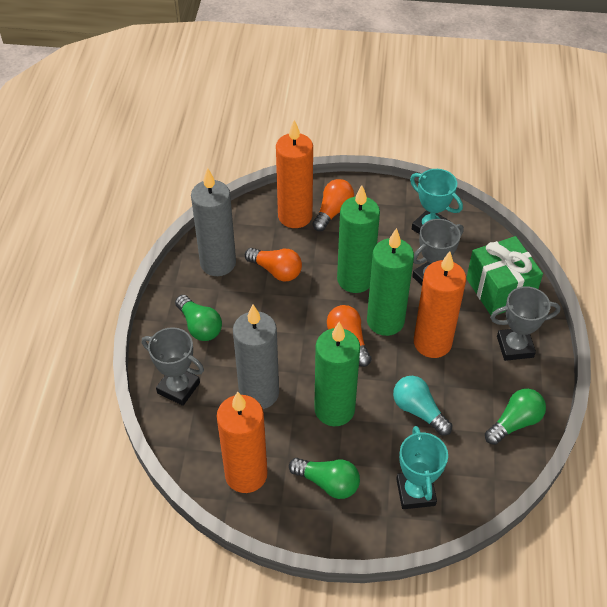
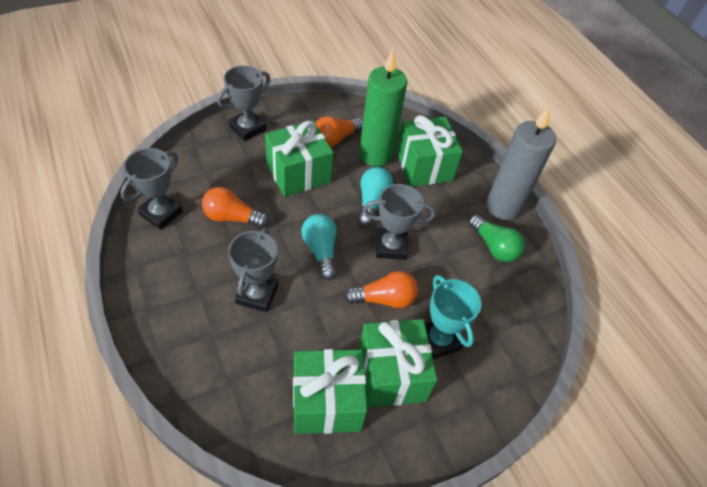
green candle: [314,322,360,426] [337,185,380,293] [367,228,414,336] = 3 -> [359,49,407,167] = 1
green gift: [466,236,543,315] = 1 -> [265,121,333,197] [293,349,367,434] [359,319,437,408] [396,115,463,187] = 4
green light bulb: [175,295,222,341] [289,458,360,499] [485,389,546,445] = 3 -> [469,214,525,262] = 1
grey candle: [191,168,236,276] [233,305,279,409] = 2 -> [486,106,556,220] = 1
grey trophy: [142,327,204,406] [412,219,464,285] [490,286,561,361] = 3 -> [120,148,183,230] [217,65,270,141] [228,228,278,312] [363,184,435,260] = 4
orange candle: [216,391,268,493] [276,120,313,228] [414,251,466,358] = 3 -> none = 0
turquoise light bulb: [393,376,452,436] = 1 -> [301,214,337,280] [358,167,393,226] = 2
turquoise trophy: [396,426,448,509] [410,169,463,234] = 2 -> [425,275,482,359] = 1

